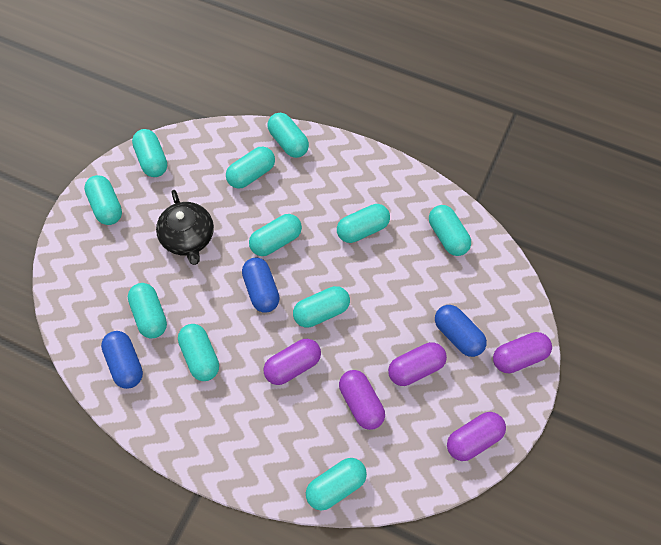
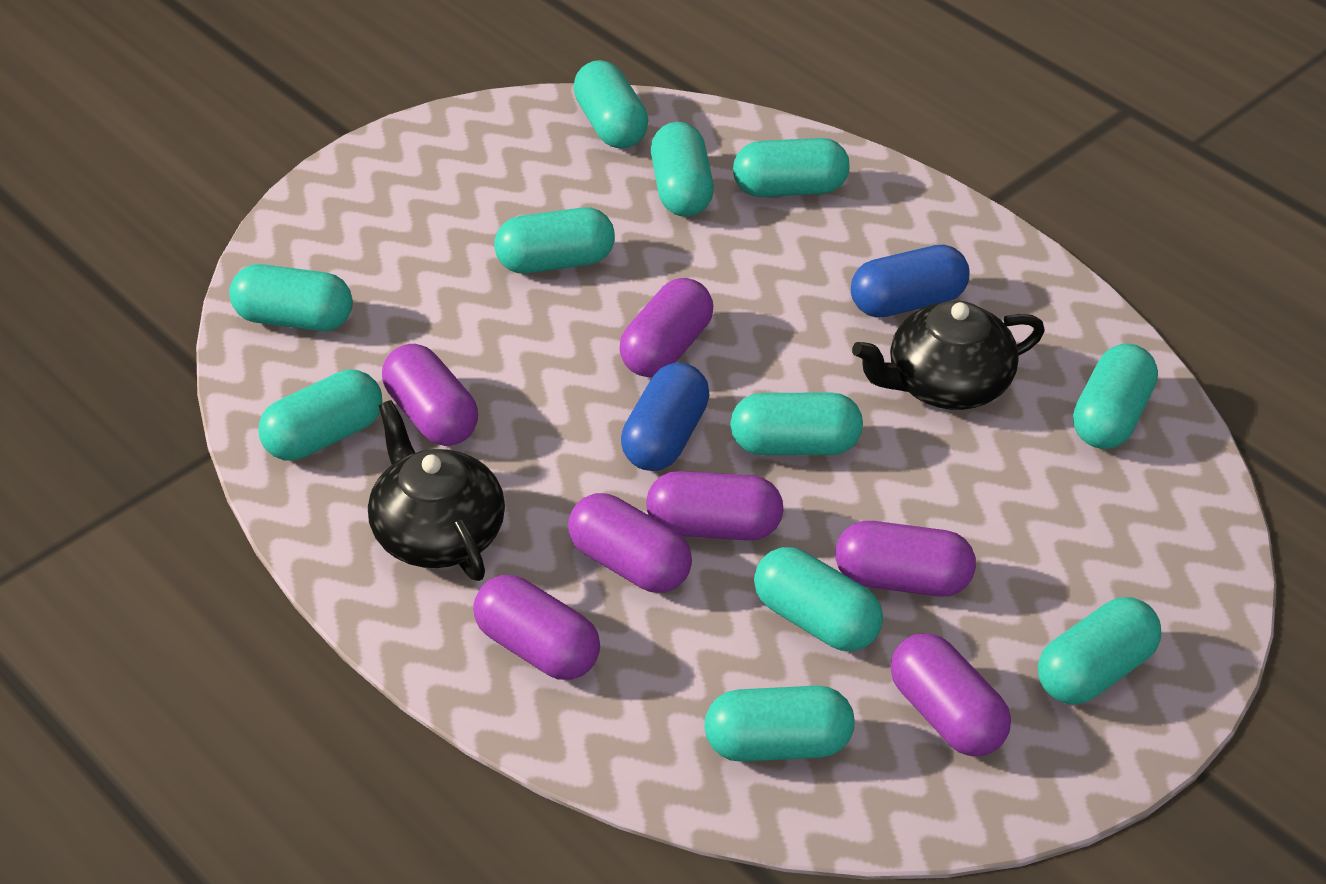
black teapot: [156,190,214,265] = 1 -> [368,400,505,581] [852,300,1045,410] = 2
blue capsule: [101,331,143,389] [242,257,279,313] [435,305,487,357] = 3 -> [621,362,710,471] [851,244,970,318] = 2
purple capsule: [263,339,321,385] [339,370,385,430] [388,342,447,386] [447,412,506,461] [493,332,552,374] = 5 -> [382,344,478,446] [473,575,600,680] [568,493,692,593] [619,278,713,377] [646,471,783,541] [835,521,976,597] [891,633,1011,756] = 7

